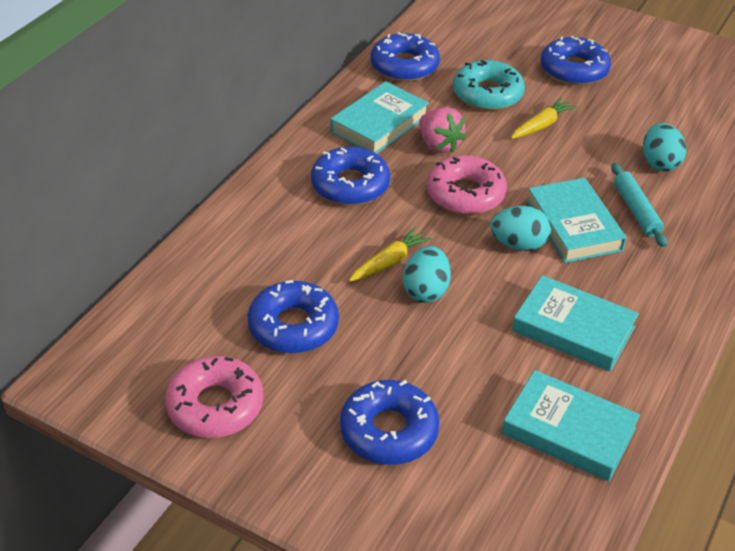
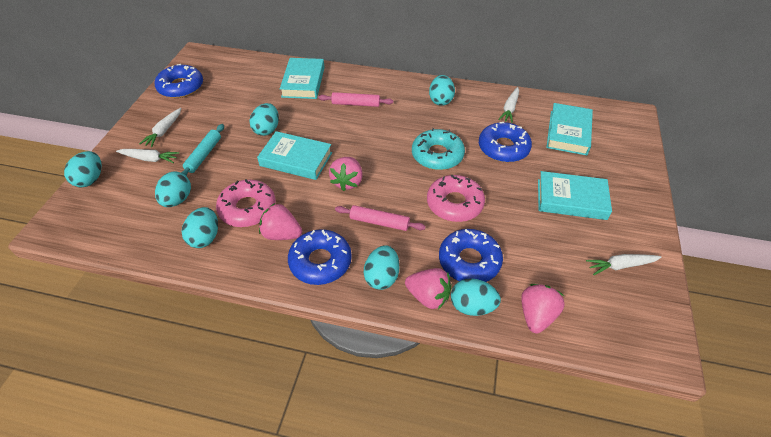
blue donut: [248,280,339,354] [311,147,390,205] [340,380,440,465] [371,32,440,82] [541,36,611,85] = 5 -> [155,64,203,98] [288,229,352,285] [439,229,503,282] [479,122,532,162] = 4
pink rolling pin: none = 0 -> [318,92,393,107] [335,205,426,231] = 2
pink strawberry: [419,107,466,153] = 1 -> [259,203,302,240] [329,157,363,191] [405,268,452,309] [521,284,565,333] = 4
turquoise egg: [403,246,451,303] [491,206,551,251] [643,123,686,171] = 3 -> [64,151,102,187] [155,171,191,207] [182,207,218,248] [250,103,279,136] [364,245,399,290] [429,75,455,106] [451,278,501,316] = 7
white carrot: none = 0 -> [116,149,179,163] [139,108,182,147] [498,87,519,123] [586,254,662,275] = 4
yellow carrot: [349,227,432,282] [511,98,577,139] = 2 -> none = 0

